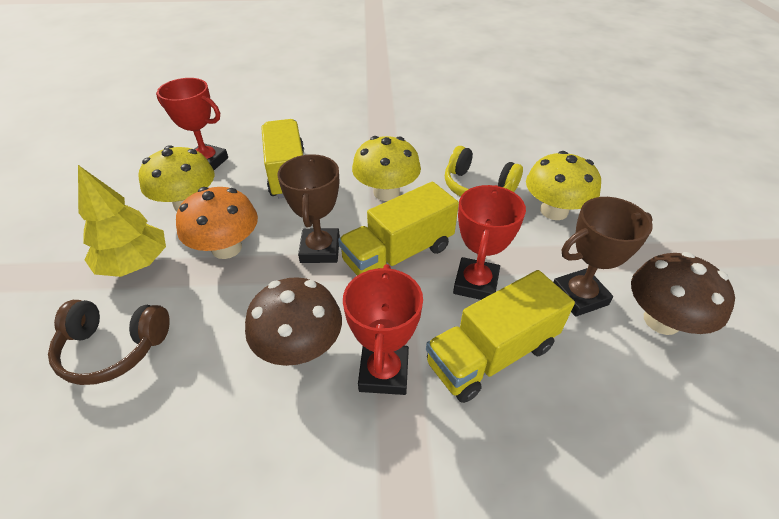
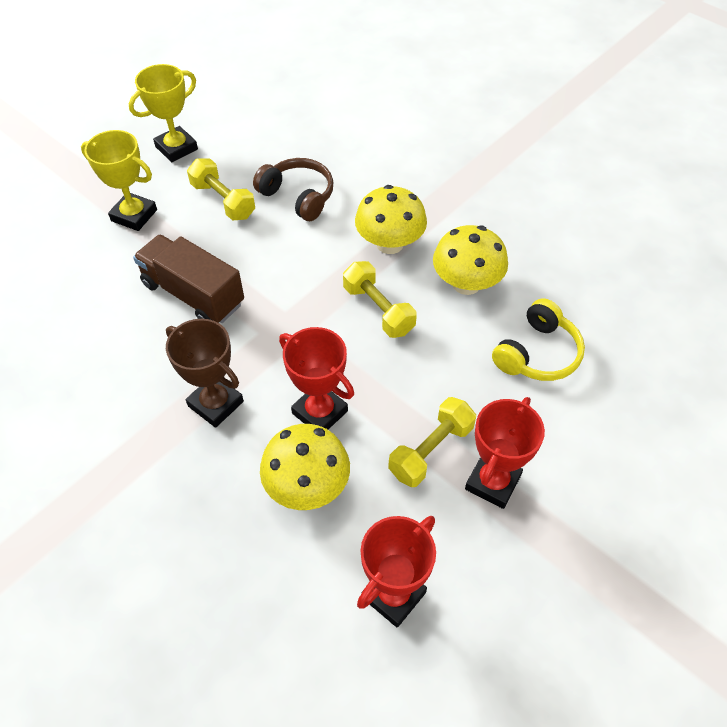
brown mushroom: [245,277,342,366] [631,252,735,335] = 2 -> none = 0
brown trophy: [277,154,340,263] [553,197,653,317] = 2 -> [166,319,244,428] = 1
brown truck: none = 0 -> [133,235,244,323] = 1
orange mushroom: [176,187,258,259] = 1 -> none = 0
yellow dumbbell: none = 0 -> [187,159,255,220] [343,261,417,338] [388,397,476,487] = 3
yellow tree: [78,165,166,277] = 1 -> none = 0
yellow trophy: none = 0 -> [81,130,157,231] [129,64,198,162] = 2
yellow truck: [261,119,304,199] [338,182,459,276] [426,270,575,403] = 3 -> none = 0

